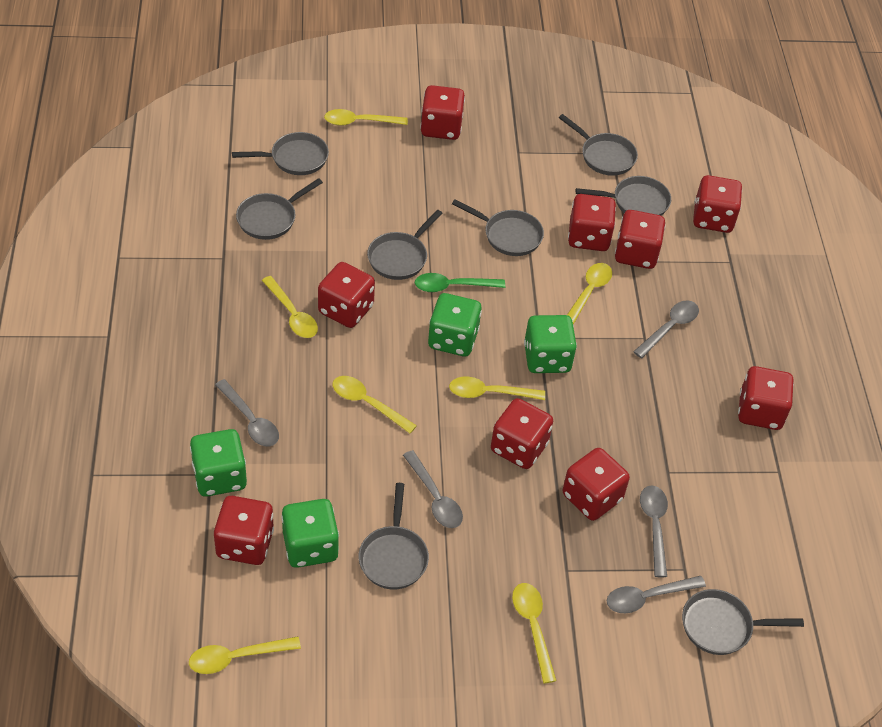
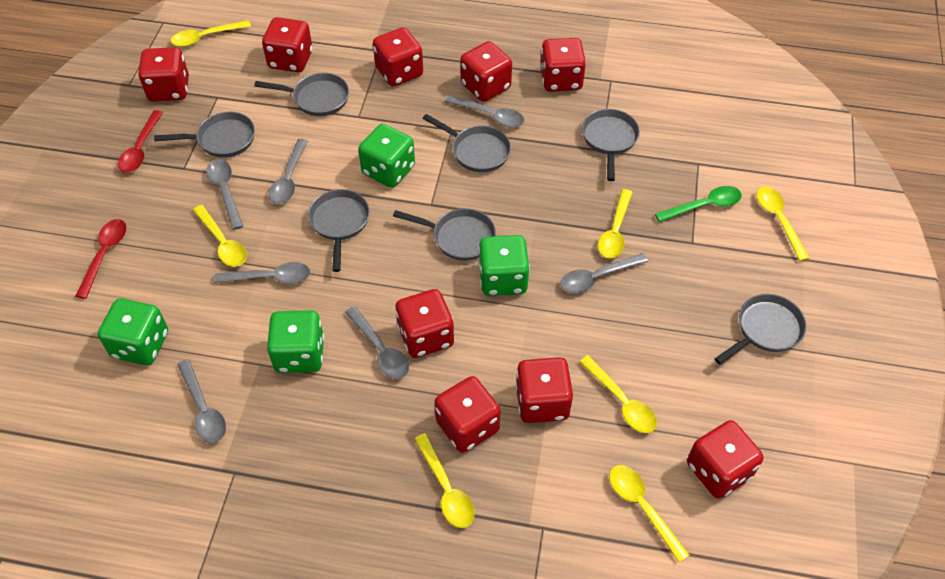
grey pan: [232,132,329,175] [236,178,323,240] [359,483,429,589] [367,210,443,280] [452,199,544,256] [559,114,638,176] [576,176,671,216] [682,589,804,655] = 8 -> [154,112,255,158] [254,73,349,116] [308,189,370,272] [393,208,496,261] [422,114,511,172] [582,109,640,181] [715,294,807,364] = 7
grey spoon: [215,379,279,446] [403,450,463,528] [607,576,706,613] [633,301,699,358] [640,485,668,577] = 5 -> [177,359,226,443] [206,159,243,230] [213,262,310,284] [269,139,308,204] [345,306,409,379] [445,95,524,127] [560,253,648,293] = 7
red spoon: none = 0 -> [76,219,126,299] [118,110,163,173] = 2

